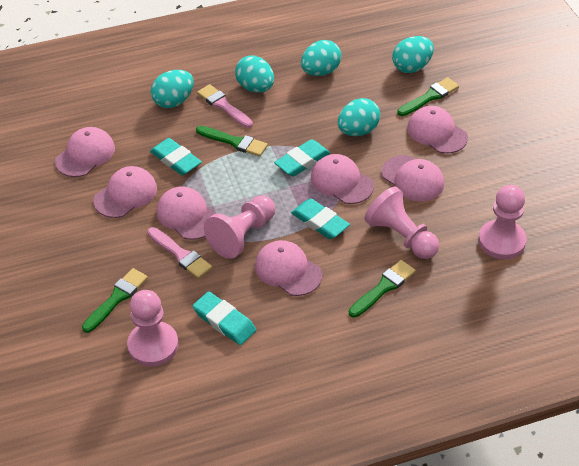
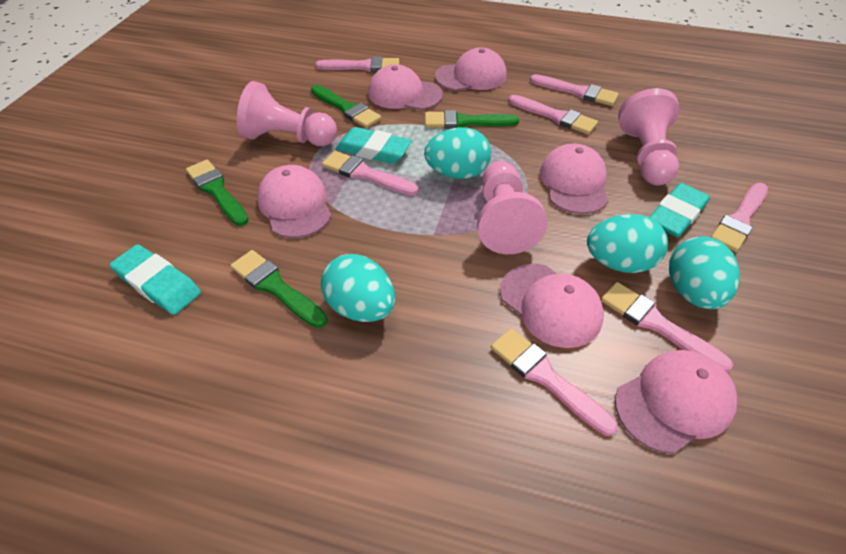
pink brush: [147,227,212,279] [197,84,253,128] = 2 -> [315,56,399,72] [322,151,418,195] [491,328,618,436] [509,95,598,134] [530,74,619,106] [601,282,733,372] [711,183,768,252] = 7
pink cap: [55,127,115,177] [93,166,157,218] [157,186,215,240] [255,240,322,296] [311,154,374,204] [381,155,444,202] [407,106,468,154] = 7 -> [257,165,331,238] [368,64,443,110] [435,47,507,91] [500,264,604,348] [540,144,608,214] [615,350,737,454] = 6
pink pawn: [127,290,178,367] [204,195,275,259] [365,187,439,259] [478,185,526,259] = 4 -> [237,81,337,146] [477,161,548,254] [618,88,680,185] = 3
turquoise egg: [151,70,194,108] [235,55,274,92] [301,40,341,76] [338,98,380,136] [392,36,434,73] = 5 -> [321,254,395,322] [424,127,491,179] [587,214,668,273] [669,236,740,309] = 4
turquoise eraser: [150,138,202,175] [193,291,256,345] [274,139,330,177] [291,198,350,239] = 4 -> [110,244,201,315] [336,127,412,164] [649,183,710,237] = 3

